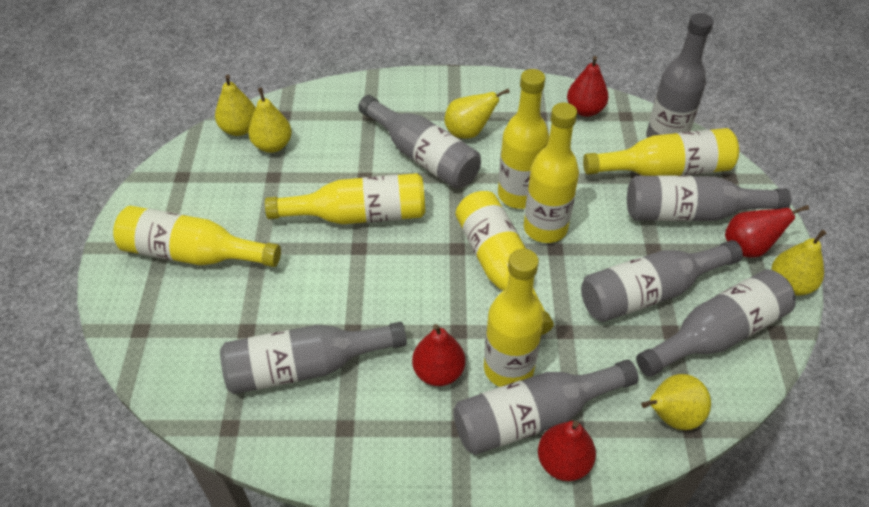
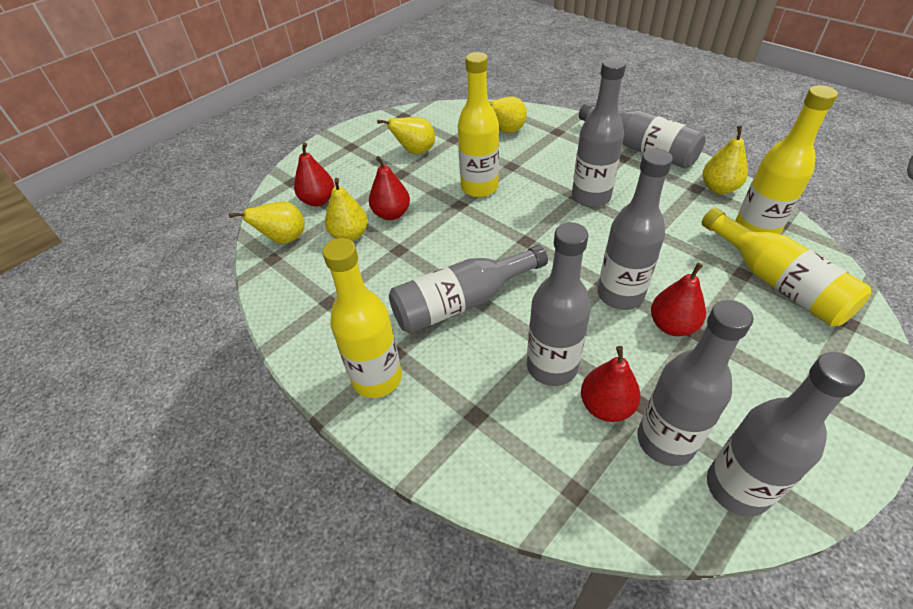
yellow bottle: [113,206,281,267] [265,173,425,224] [456,191,554,335] [484,249,544,387] [498,69,549,209] [524,103,579,243] [583,128,739,176] = 7 -> [323,238,402,398] [458,52,499,197] [702,208,871,326] [735,85,838,234] = 4

